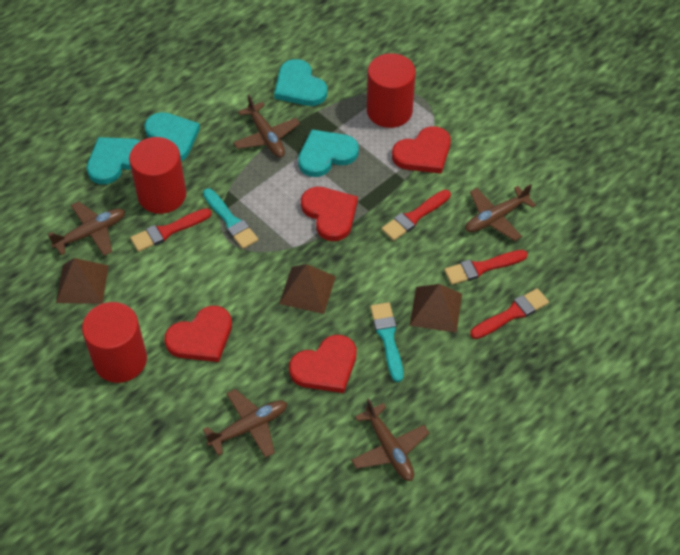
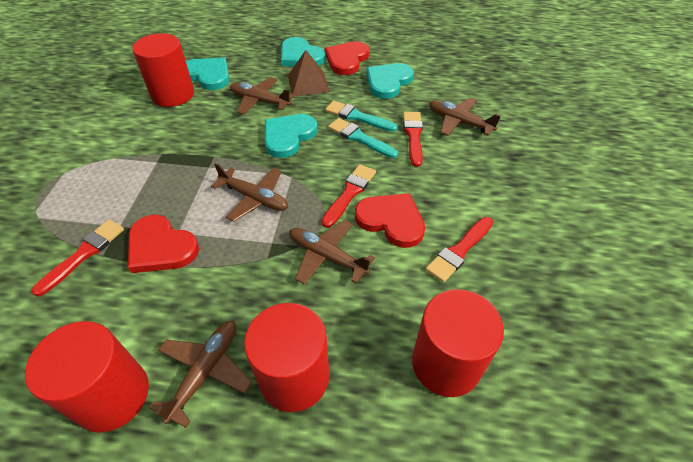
brown pyramid: [56,258,109,304] [279,264,336,314] [410,284,462,333] = 3 -> [288,50,330,96] = 1
red cylinder: [82,302,147,383] [129,137,186,214] [367,53,416,128] = 3 -> [25,321,149,433] [132,33,194,107] [244,303,329,412] [412,289,504,397] = 4
red heart: [164,306,232,362] [289,335,356,393] [301,187,358,241] [392,126,451,174] = 4 -> [128,215,199,273] [325,41,370,75] [355,193,425,248] = 3

